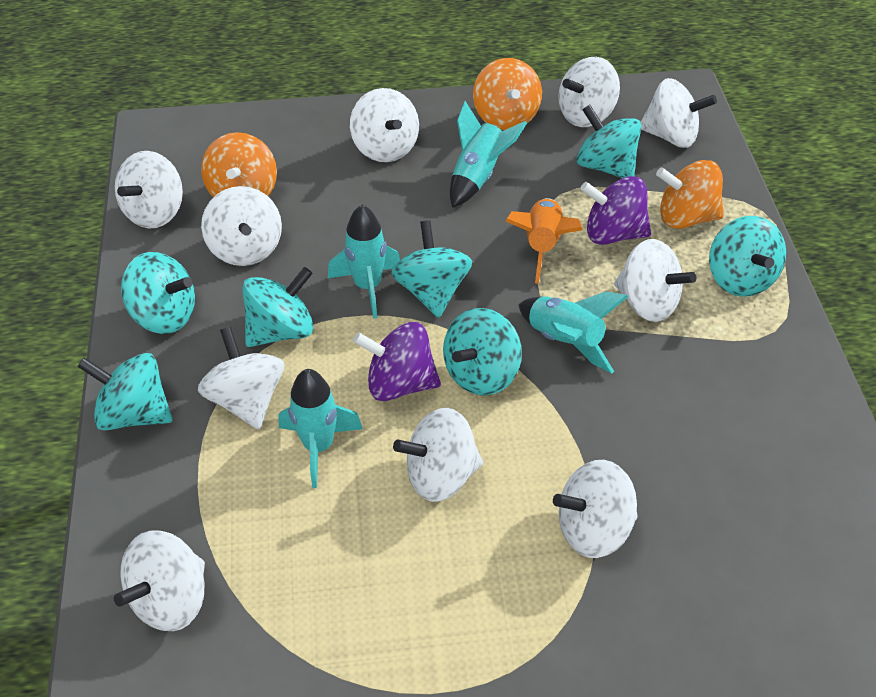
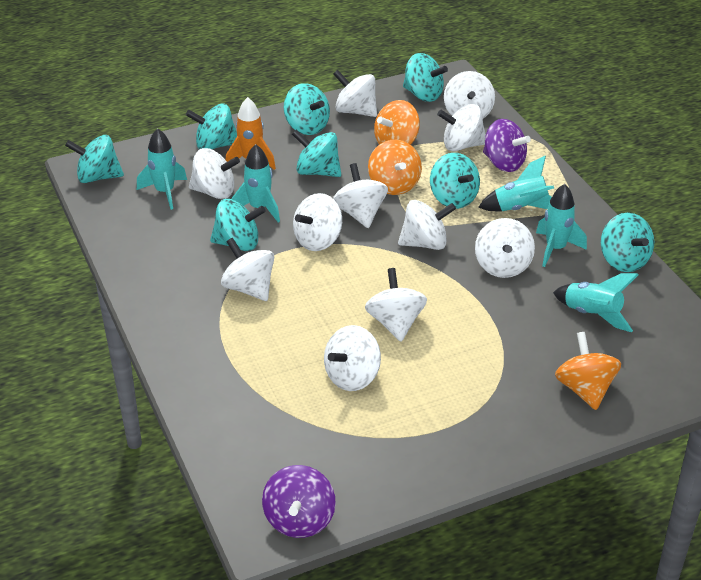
turquoise rocket: [279,369,363,488] [328,205,400,319] [450,101,527,208] [518,291,628,374] = 4 -> [137,128,187,210] [231,144,280,222] [478,156,554,211] [536,184,587,267] [553,273,639,332] = 5
turquoise spinning top: [77,353,172,431] [121,252,195,334] [242,267,313,347] [391,220,472,318] [443,308,522,395] [577,104,641,178] [709,216,786,297] = 7 -> [65,135,124,183] [186,103,237,150] [210,199,266,251] [284,83,330,135] [292,130,341,177] [403,53,448,102] [430,153,480,209] [601,213,654,272] = 8
white spinning top: [114,531,205,631] [115,151,183,228] [198,327,284,429] [201,186,282,266] [350,88,419,162] [393,407,483,502] [553,460,638,558] [558,57,620,127] [614,239,696,322] [641,78,717,148] = 10 -> [189,148,240,199] [221,238,274,301] [293,193,342,251] [324,325,381,391] [333,70,377,117] [333,163,388,228] [365,268,427,342] [398,200,456,250] [437,104,486,151] [444,71,495,118] [475,218,535,278] = 11

